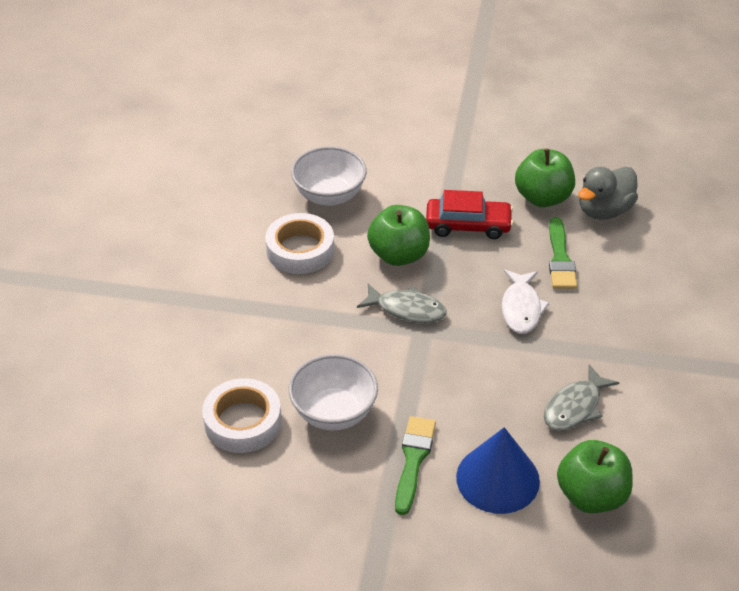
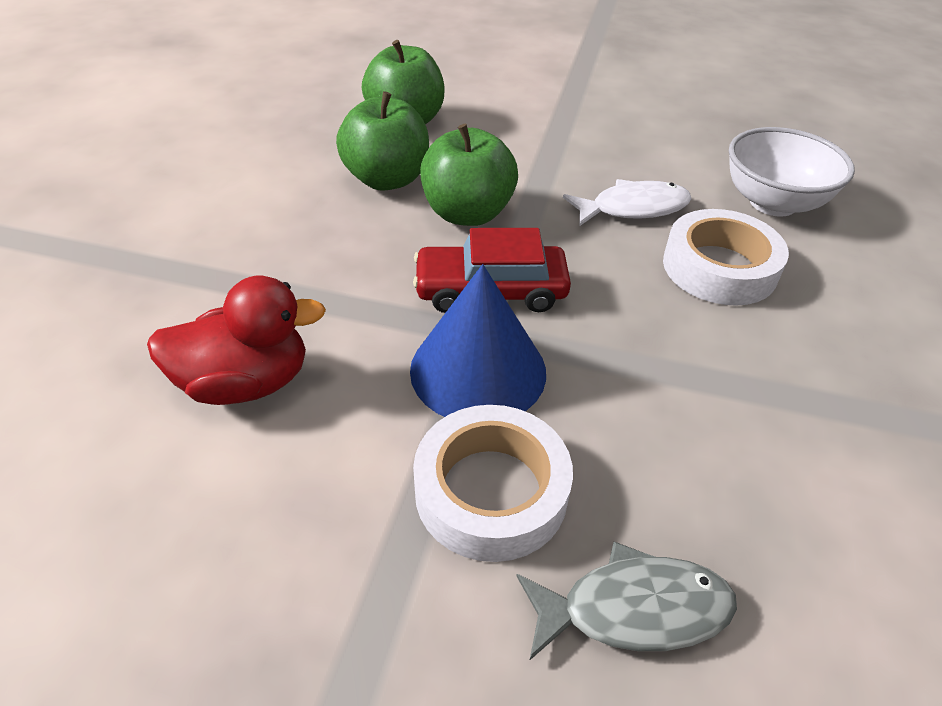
green brush: [395,416,436,515] [549,217,577,289] = 2 -> none = 0
grey duck: [578,167,638,220] = 1 -> none = 0
grey fish: [357,283,447,323] [544,364,619,430] = 2 -> [517,542,737,661] = 1
red duck: none = 0 -> [147,276,326,405] = 1
white bowl: [289,354,378,431] [291,146,367,206] = 2 -> [729,127,855,216] = 1

